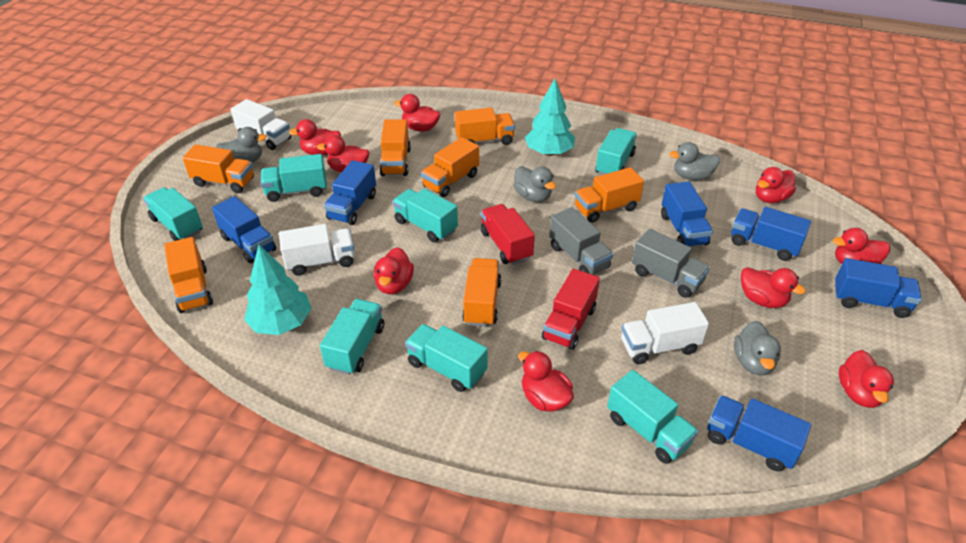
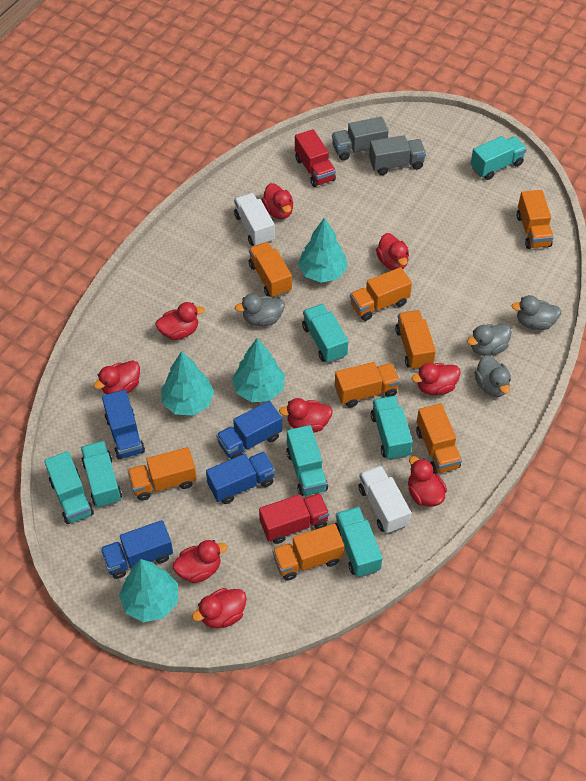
blue truck: [212,196,276,263] [324,160,376,225] [661,181,713,247] [707,395,811,471] [731,207,811,261] [834,258,922,318] = 6 -> [101,520,173,579] [102,390,145,459] [206,452,275,504] [216,401,282,459] = 4
orange truck: [164,237,213,313] [183,144,254,193] [380,119,411,176] [421,137,479,197] [455,108,515,145] [462,258,502,327] [575,167,644,223] = 7 -> [127,447,197,501] [249,242,292,298] [273,524,344,581] [335,362,400,407] [350,267,412,321] [395,310,436,370] [416,404,462,474] [517,190,554,249] = 8
turquoise tree: [244,245,312,335] [525,79,575,156] = 2 -> [119,559,178,622] [161,351,214,416] [232,338,285,402] [298,217,347,283] = 4
white truck: [231,99,291,150] [279,224,355,276] [621,302,709,364] = 3 -> [234,193,275,246] [358,466,411,534] = 2

